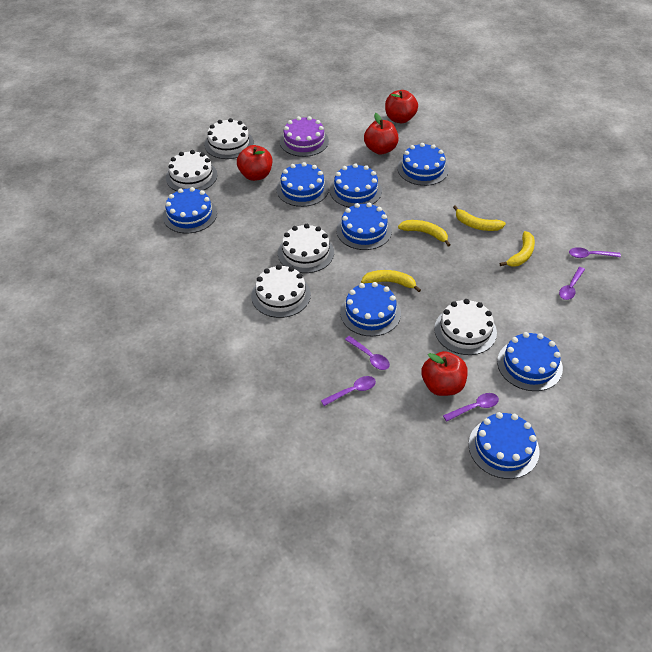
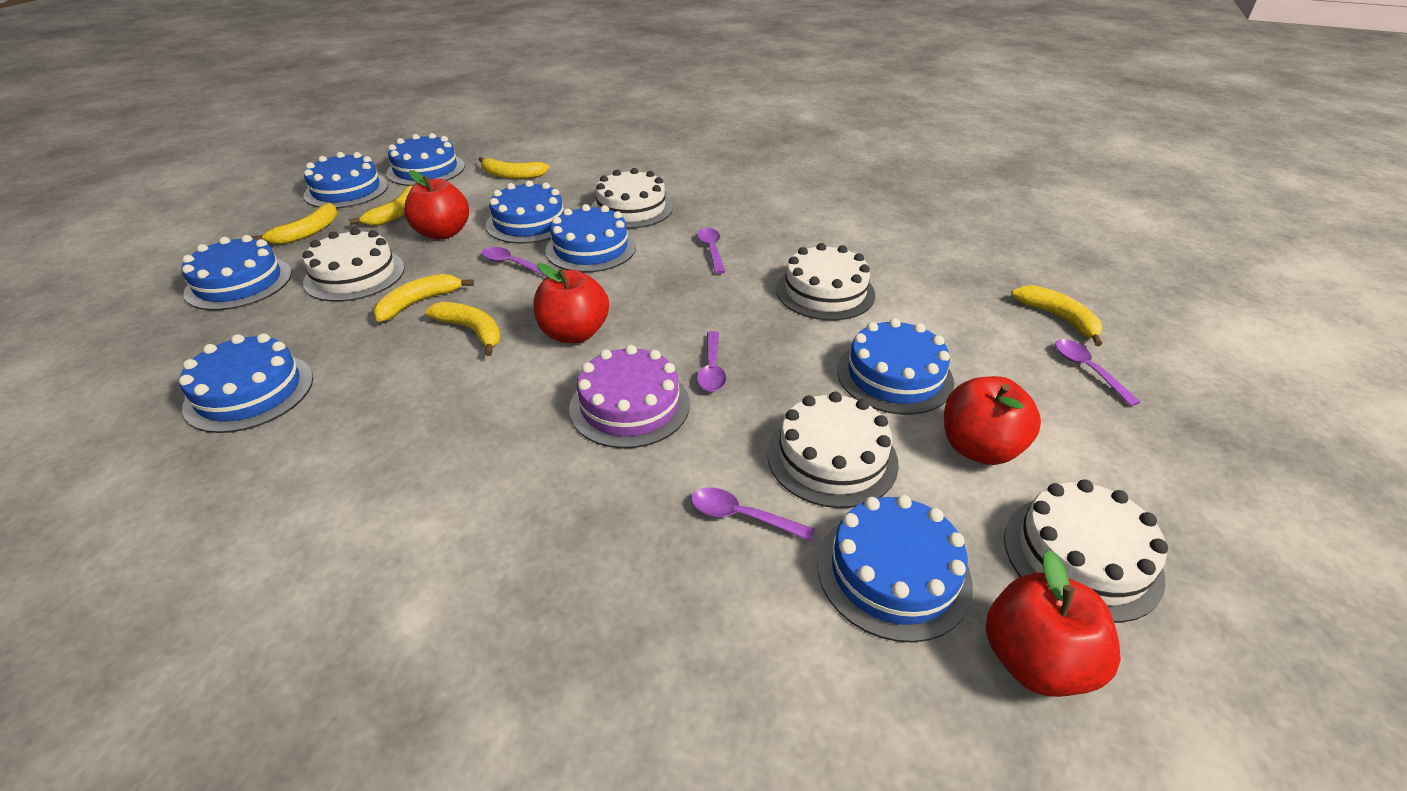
yellow banana: [361,270,421,292] [398,220,451,246] [453,205,506,231] [500,231,535,267] = 4 -> [251,203,337,244] [349,185,413,226] [373,274,474,322] [425,302,501,356] [478,157,550,179] [1011,285,1103,346] = 6

